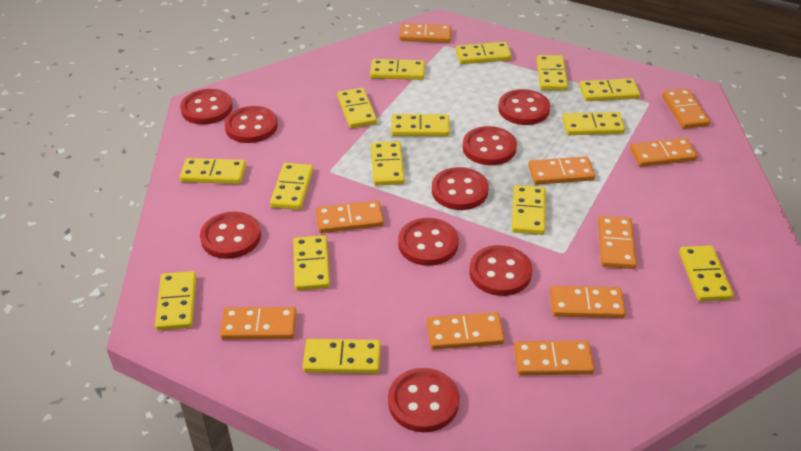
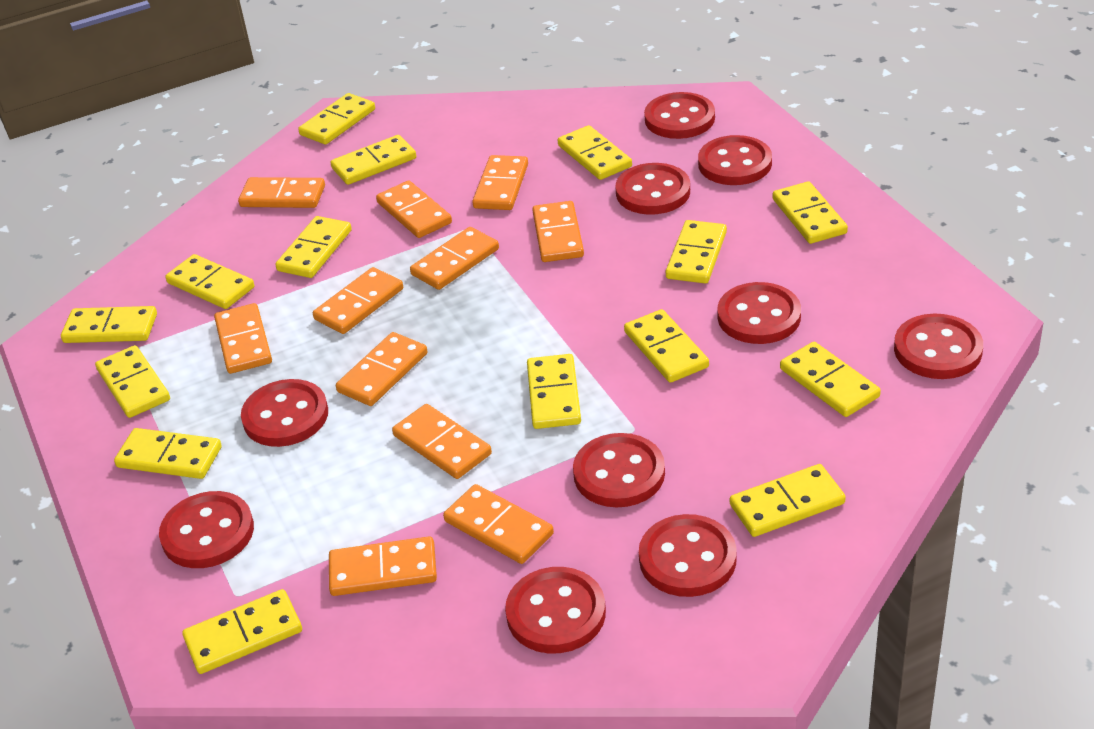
orange domino: [220,307,297,340] [316,201,384,233] [399,23,452,43] [427,312,505,350] [514,340,594,375] [528,157,595,185] [550,286,626,318] [598,216,637,269] [630,138,698,167] [662,89,710,129] = 10 -> [214,303,272,374] [238,177,325,208] [313,267,403,334] [329,536,437,596] [336,332,428,406] [376,181,452,238] [392,404,492,479] [410,227,499,290] [443,484,554,564] [472,155,528,210] [532,201,584,262] = 11
red button: [180,89,233,124] [200,211,261,259] [225,106,278,143] [388,368,459,432] [398,218,459,266] [432,167,488,210] [463,126,517,165] [469,245,532,296] [498,89,550,125] = 9 -> [159,491,254,568] [241,379,328,447] [505,567,606,653] [573,433,665,507] [615,163,690,215] [639,514,737,597] [644,92,715,139] [698,135,772,185] [717,282,801,344] [894,314,983,379] = 10

